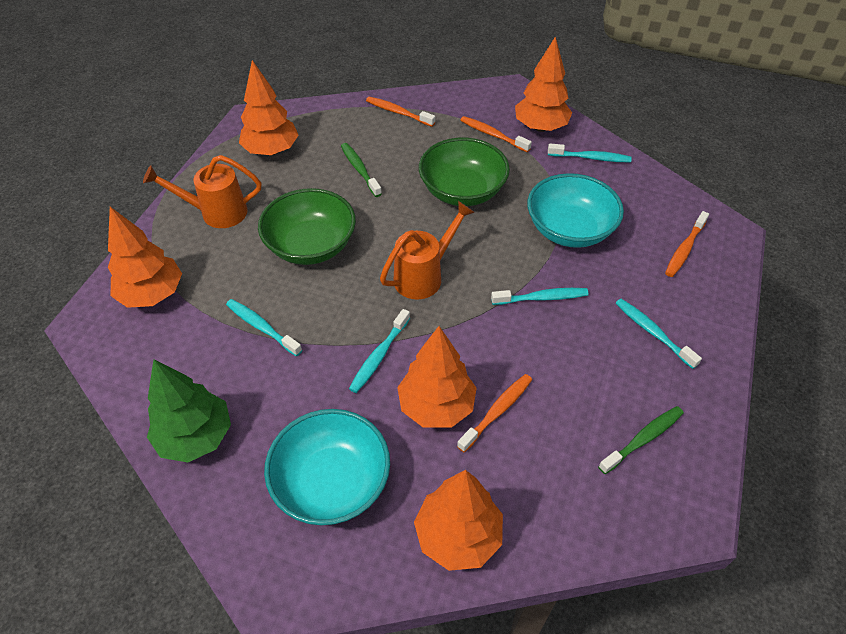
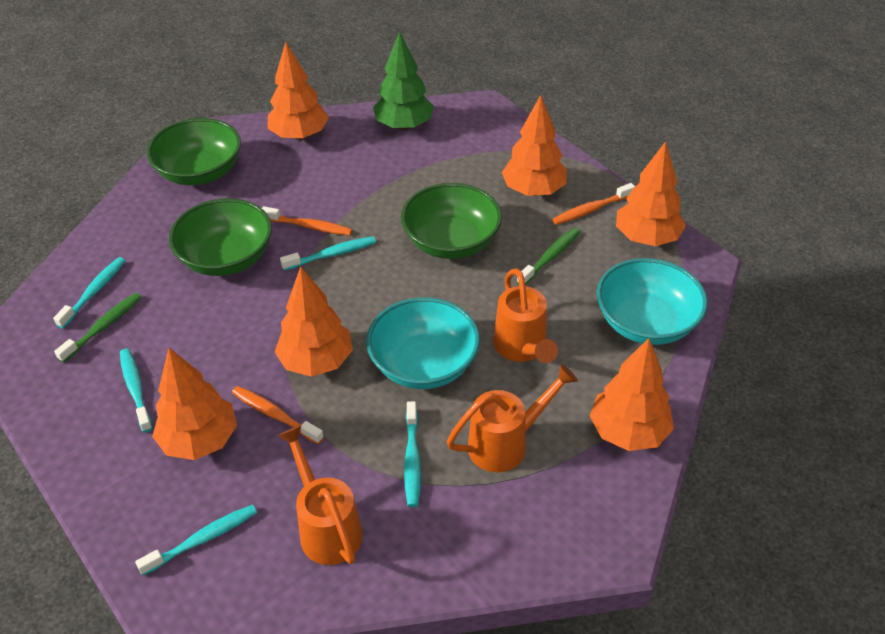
green bowl: [258,188,356,265] [419,138,510,206] = 2 -> [147,118,241,185] [169,198,272,276] [401,183,502,259] = 3
orange toothbrush: [366,97,435,127] [457,374,532,452] [460,116,532,152] [665,211,709,277] = 4 -> [232,386,324,444] [262,206,353,236] [552,183,635,225] = 3
orange tree: [108,207,182,308] [239,60,299,155] [397,326,476,428] [414,470,503,571] [515,37,572,132] = 5 -> [152,348,237,460] [267,42,329,140] [275,266,353,377] [501,95,567,196] [590,338,674,451] [616,141,686,246] = 6
orange watering can: [143,155,261,228] [380,201,475,300] = 2 -> [277,426,363,565] [447,364,578,472] [493,268,558,363] = 3

